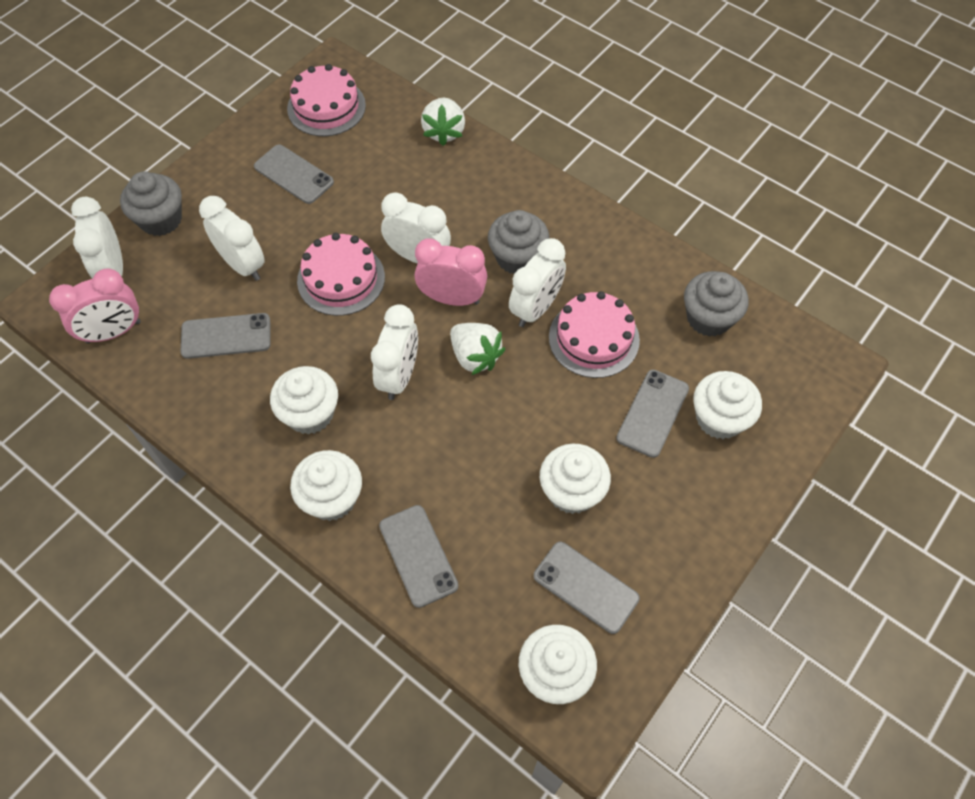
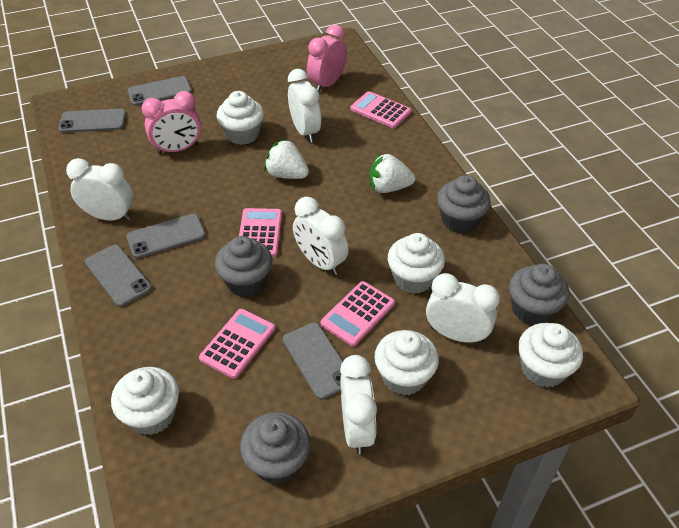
grey cupcake: [120,171,182,236] [488,210,550,274] [684,271,749,337] = 3 -> [215,236,272,297] [240,412,311,484] [437,175,491,233] [509,264,569,325] = 4
pink cake: [287,64,366,136] [297,233,385,316] [549,291,640,378] = 3 -> none = 0
pink calculator: none = 0 -> [199,309,275,379] [239,208,282,257] [321,281,395,346] [350,91,411,128] = 4

